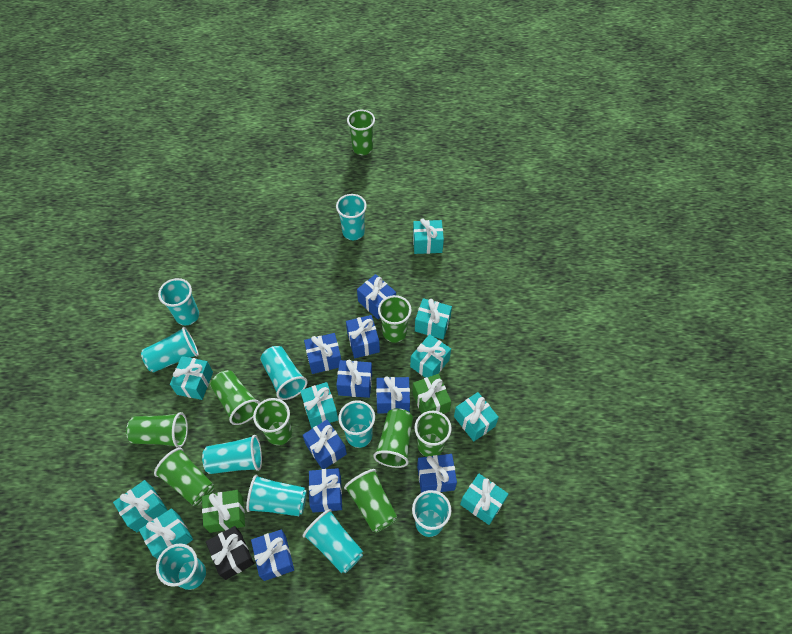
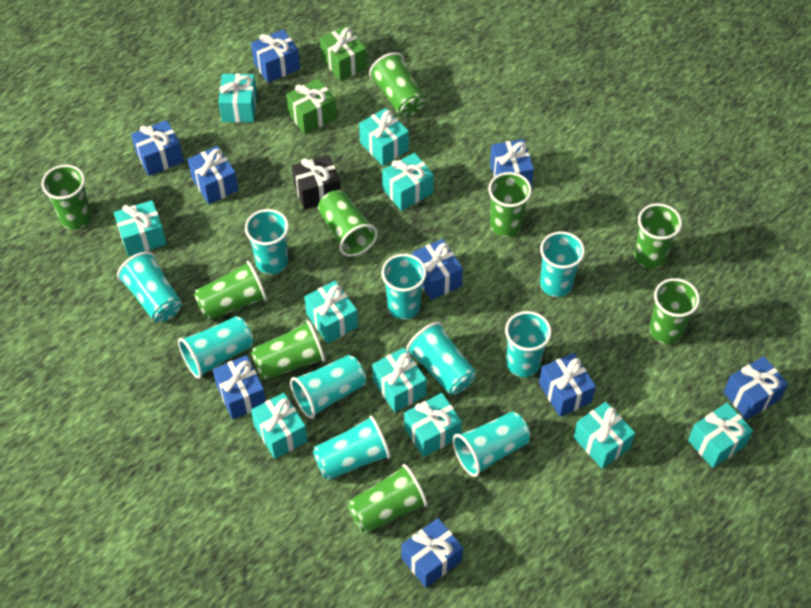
turquoise gift: [113,480,168,532] [139,508,193,559] [170,356,213,400] [300,382,338,429] [410,334,451,378] [413,218,444,254] [415,298,452,339] [454,392,499,442] [460,474,508,525] = 9 -> [114,200,167,256] [218,73,257,123] [251,393,308,459] [304,280,358,343] [359,108,409,166] [372,348,427,412] [382,153,434,211] [404,393,462,457] [573,402,635,469] [688,403,753,468] = 10

